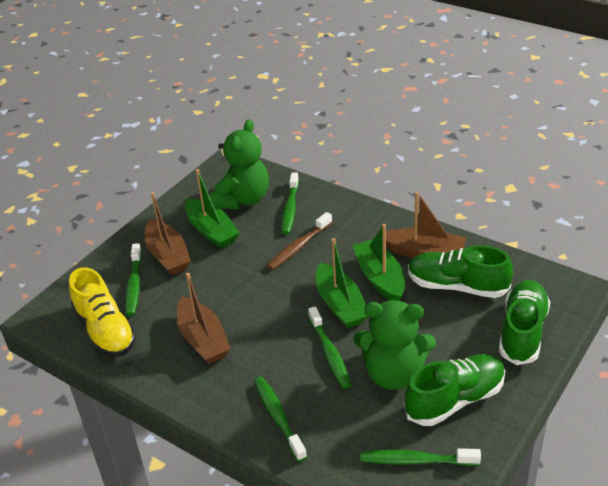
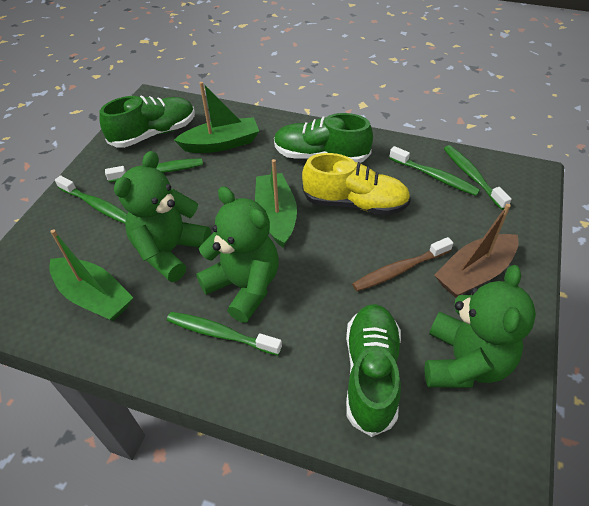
brown boat: [145,192,191,275] [177,273,231,364] [386,191,466,258] = 3 -> [434,204,519,298] = 1
green teddy bear: [210,119,269,209] [354,300,436,390] = 2 -> [114,151,211,282] [196,186,279,323] [424,265,536,388] = 3

